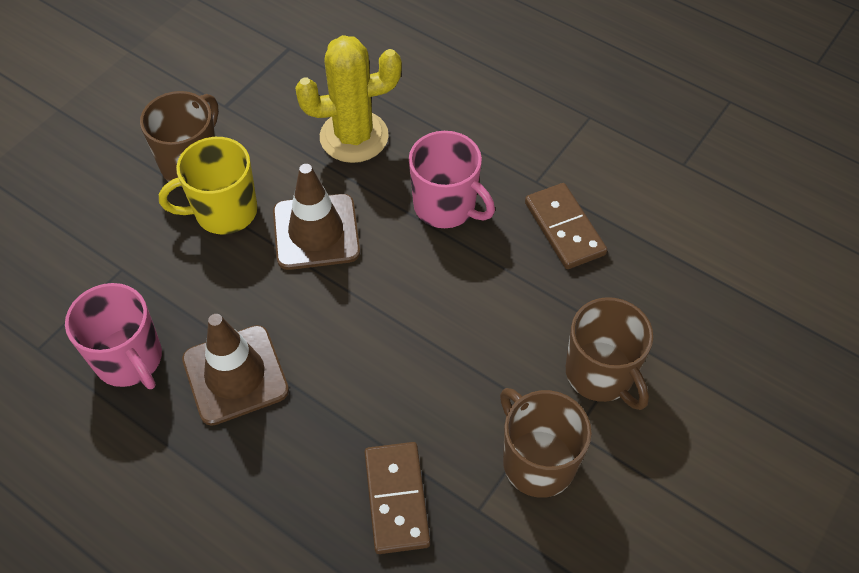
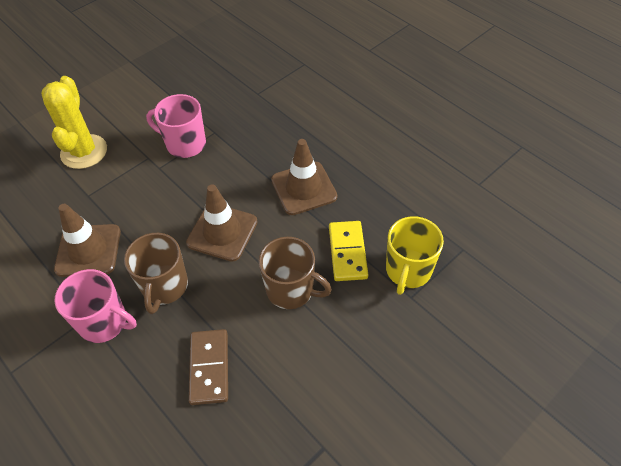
brown domino: [365,442,430,554] [525,183,607,269] = 2 -> [189,329,228,405] = 1
brown mug: [140,91,219,187] [500,388,592,498] [566,297,653,410] = 3 -> [124,233,188,314] [259,237,332,309] = 2
brown traffic cone: [182,314,289,426] [273,164,360,270] = 2 -> [54,204,121,277] [186,184,258,262] [271,139,337,215] = 3
yellow domino: none = 0 -> [329,221,368,281] = 1

